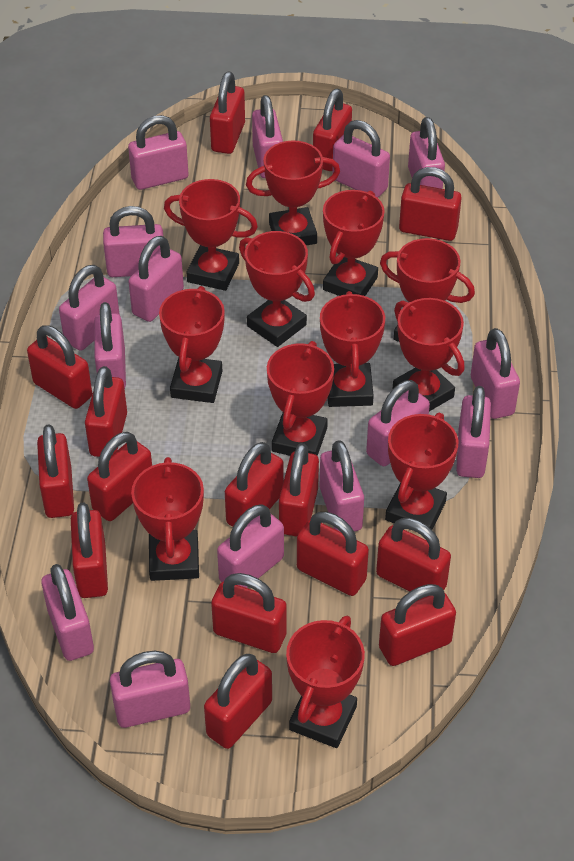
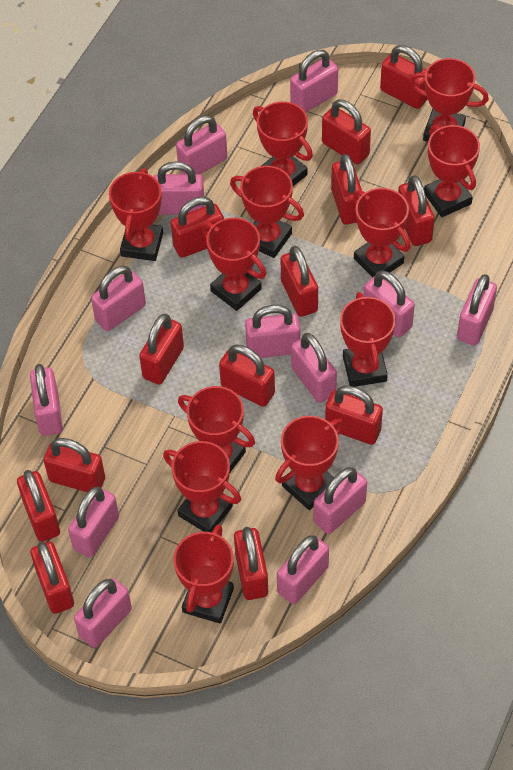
pink padlock: [41,564,94,661] [59,265,120,351] [94,302,126,389] [103,206,163,277] [110,651,190,728] [128,115,189,190] [128,236,184,322] [217,504,284,588] [252,95,283,178] [319,440,364,532] [332,120,390,198] [366,380,430,466] [408,117,445,189] [456,386,491,478] [471,328,520,419] = 15 -> [30,364,63,436] [68,486,119,558] [74,578,132,648] [91,266,146,331] [153,161,205,215] [176,116,227,174] [245,305,300,358] [277,535,329,604] [290,50,338,113] [291,333,337,403] [313,467,367,534] [363,271,415,337] [457,274,497,345] = 13
red padlock: [27,325,92,409] [37,424,74,518] [71,503,108,598] [85,366,127,457] [87,432,152,521] [204,654,272,749] [210,72,245,154] [211,573,287,653] [225,442,284,527] [279,443,319,536] [297,512,369,596] [313,89,352,171] [376,518,451,598] [379,584,456,666] [399,167,462,241] = 15 -> [17,470,60,542] [30,541,74,614] [43,438,105,492] [139,314,184,385] [171,197,224,258] [219,345,275,407] [234,527,268,600] [280,246,318,317] [322,100,371,164] [325,386,383,445] [331,154,362,225] [380,45,428,109] [398,175,435,246] = 13

